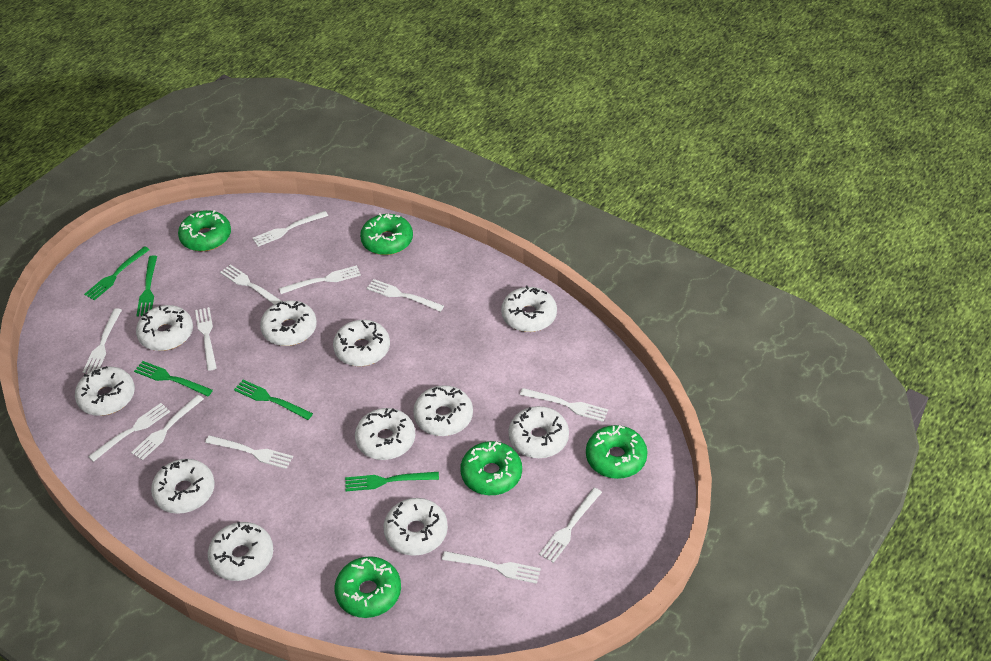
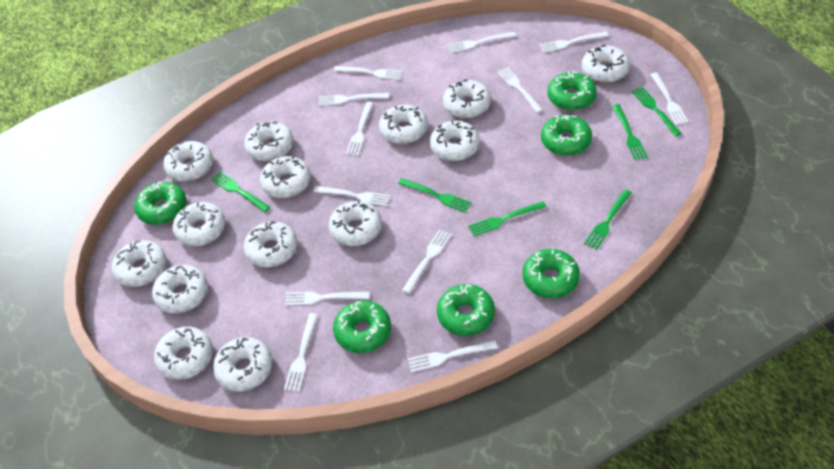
green donut: [178,210,231,251] [335,556,401,618] [360,213,413,255] [460,441,522,495] [586,425,648,479] = 5 -> [134,181,186,225] [333,301,391,353] [437,284,495,336] [522,249,580,298] [541,115,592,156] [548,71,597,110] = 6
green fork: [84,246,150,300] [134,361,213,396] [136,256,157,316] [234,380,313,420] [345,472,439,491] = 5 -> [211,171,270,212] [398,178,472,212] [468,201,546,236] [584,189,632,250] [612,104,648,160] [632,87,682,137] = 6
white donut: [75,366,135,416] [136,305,193,351] [151,459,215,514] [208,522,273,581] [260,300,317,346] [333,320,390,366] [355,408,415,460] [383,498,448,556] [413,385,473,436] [501,286,557,332] [508,406,569,458] = 11 -> [112,240,167,287] [152,265,208,313] [154,327,213,380] [163,141,213,181] [172,202,225,246] [213,337,273,392] [243,221,298,267] [244,122,293,161] [260,156,311,198] [329,200,382,246] [379,105,428,144] [430,120,480,161] [443,79,491,118] [582,45,630,83] = 14

